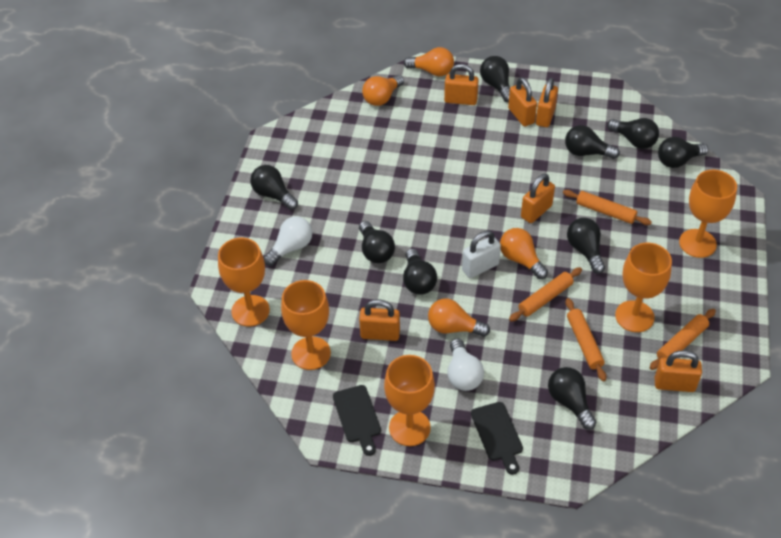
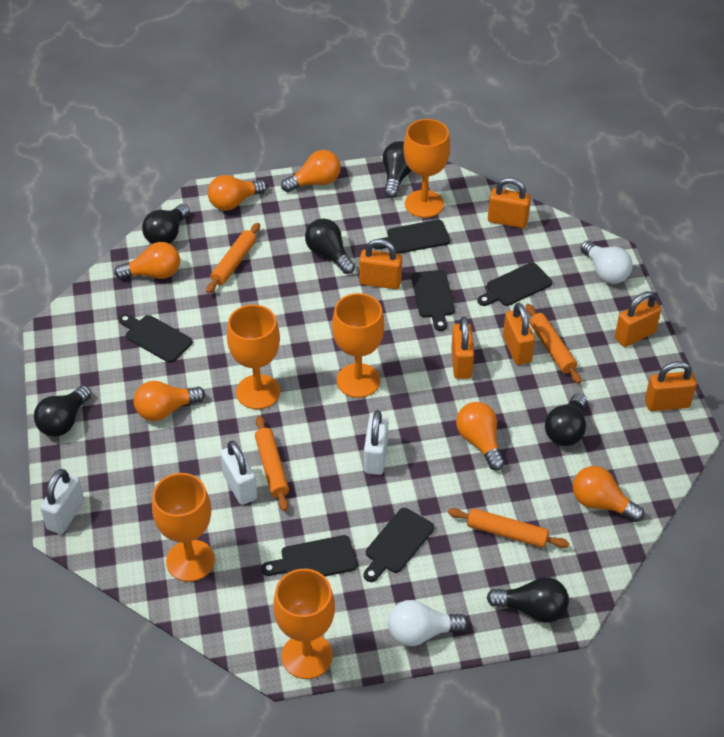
black cutting board: [333,385,381,456] [471,402,523,475] = 2 -> [119,314,193,363] [261,535,357,577] [364,508,434,582] [373,219,450,254] [411,270,455,331] [478,262,552,306] = 6
black light bulb: [250,165,298,210] [359,221,395,263] [403,249,437,295] [480,56,510,102] [548,367,596,430] [565,125,620,159] [567,218,605,274] [607,118,659,149] [658,137,708,168] = 9 -> [34,385,92,437] [142,204,190,244] [305,219,355,274] [382,141,411,198] [487,577,569,623] [545,393,587,446] = 6
orange light bulb: [362,75,404,106] [404,47,454,76] [428,299,490,337] [500,228,548,279] = 4 -> [114,242,180,279] [134,381,205,421] [208,175,267,211] [281,150,341,192] [456,402,505,471] [573,466,644,522] = 6
white padlock: [462,231,501,278] = 1 -> [40,469,84,534] [220,441,257,505] [364,410,388,475] = 3

